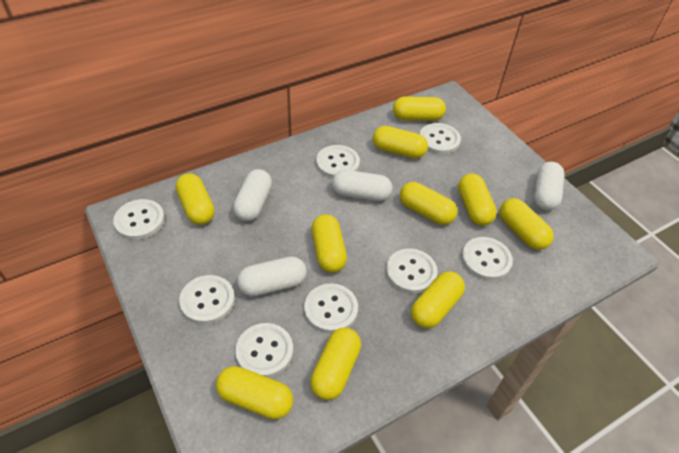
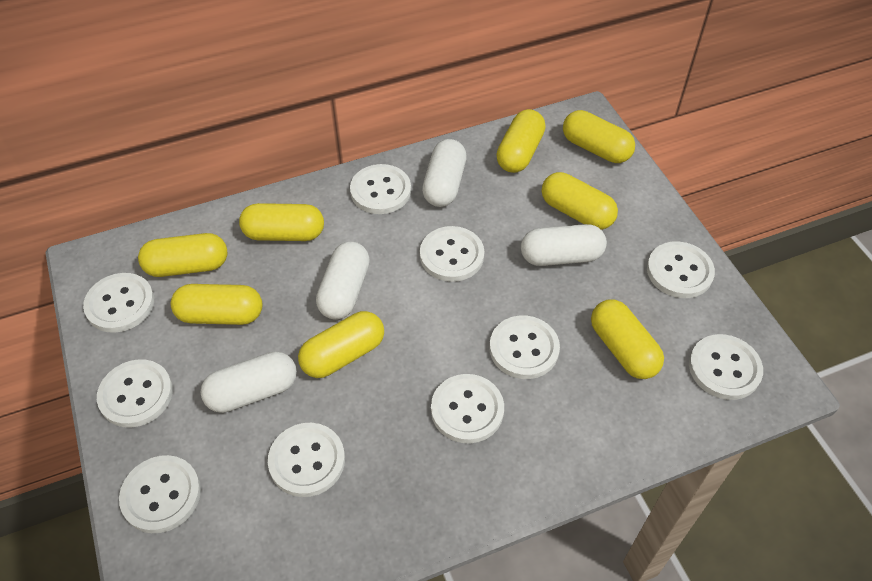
white button: [113,199,165,240] [179,275,235,324] [235,323,293,378] [304,283,358,333] [316,145,360,178] [386,249,438,294] [419,123,461,154] [461,237,513,281] = 8 -> [83,273,154,333] [97,359,173,428] [119,455,201,533] [268,423,345,497] [350,164,411,214] [420,226,484,282] [431,374,504,444] [489,315,560,379] [647,241,715,298] [689,334,763,400] = 10
yellow capsule: [176,173,215,225] [216,366,293,419] [310,327,361,400] [312,214,347,273] [373,126,428,159] [393,96,446,121] [400,182,457,225] [411,271,465,328] [458,174,497,226] [499,198,554,250] = 10 -> [138,233,227,277] [171,284,262,325] [239,203,324,241] [298,311,384,378] [496,109,546,173] [542,172,618,230] [563,110,635,163] [591,299,664,379] = 8

